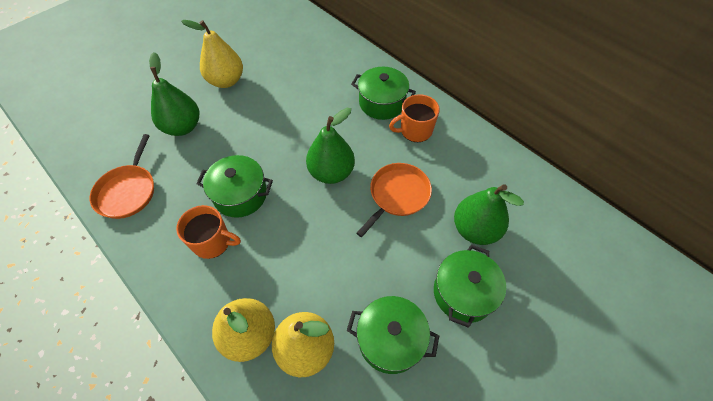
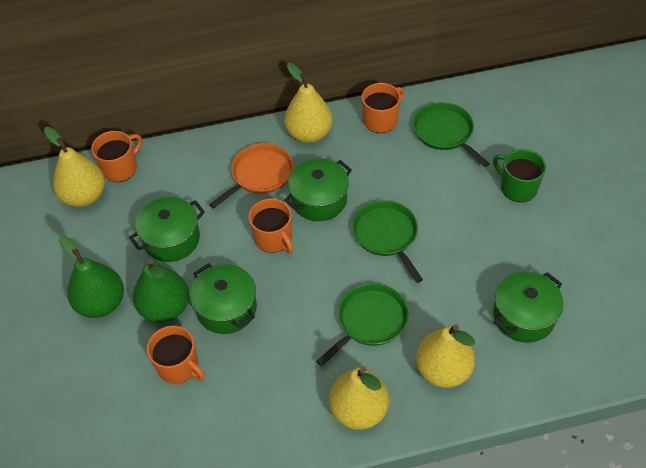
green mug: none = 0 -> [493,149,546,202] = 1
green pan: none = 0 -> [316,283,409,366] [352,200,423,283] [413,102,490,167] = 3
green pear: [149,52,199,136] [306,108,355,184] [454,184,524,245] = 3 -> [59,235,124,318] [133,259,189,323] = 2
orange mug: [176,205,241,259] [389,94,440,142] = 2 -> [91,131,142,182] [147,325,205,384] [249,198,293,253] [362,83,404,133] = 4
orange pan: [90,134,154,219] [356,163,432,237] = 2 -> [209,143,293,209] = 1
yellow pear: [181,20,243,88] [212,298,275,362] [272,312,334,377] = 3 -> [44,127,105,207] [284,63,333,143] [329,367,389,430] [416,324,475,388] = 4

